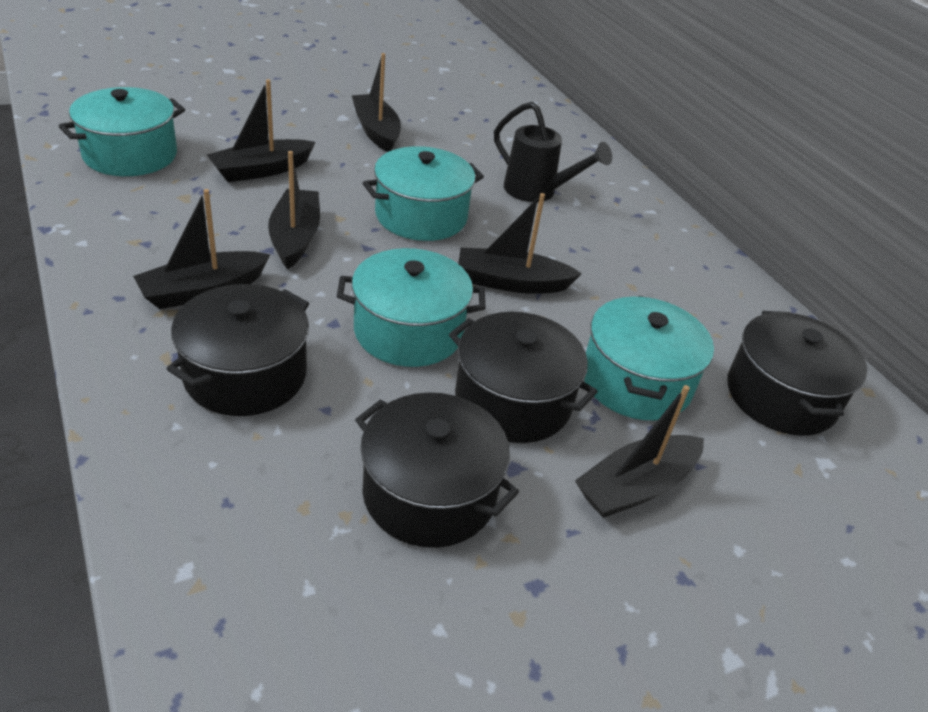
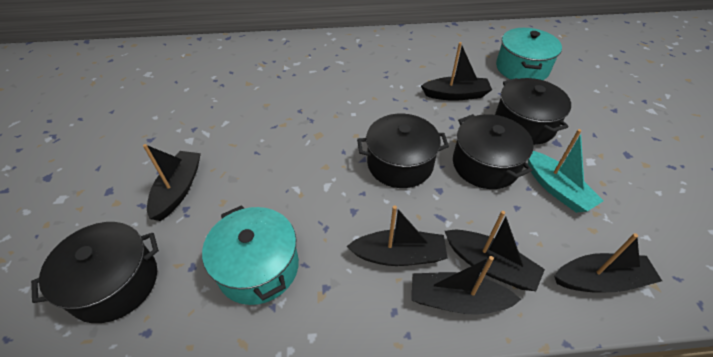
black watering can: [494,101,612,202] = 1 -> none = 0
turquoise boat: none = 0 -> [528,129,603,213] = 1
turquoise pot: [59,87,185,176] [337,248,485,367] [363,146,484,241] [584,296,714,420] = 4 -> [202,205,299,305] [496,28,562,80] = 2

